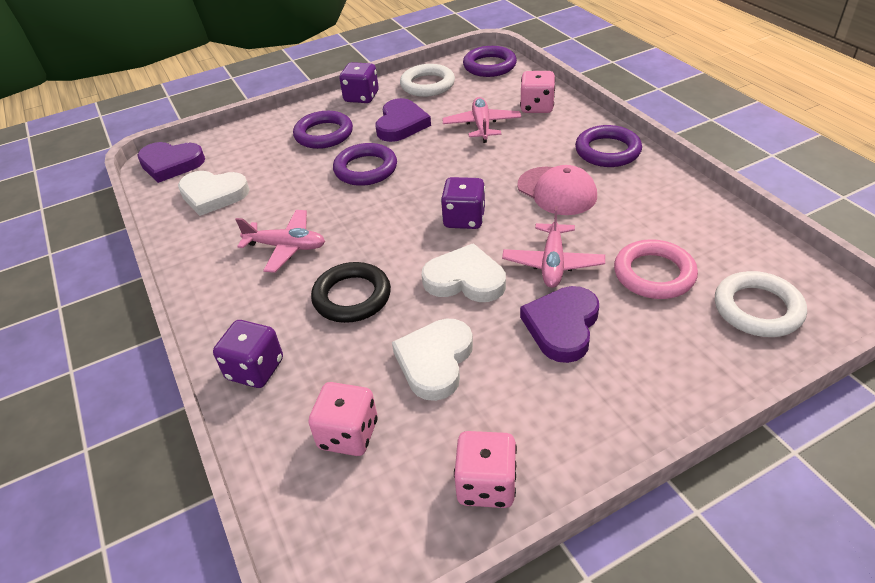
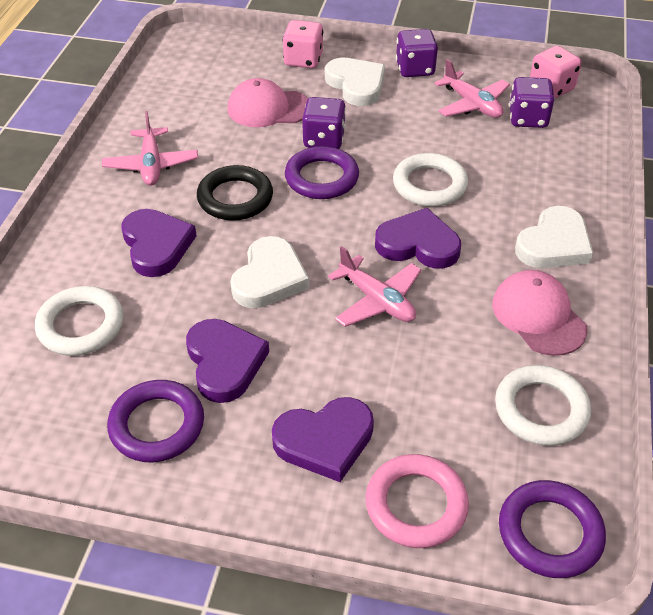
pink cap: [517,165,597,215] = 1 -> [227,78,308,127] [492,270,588,356] = 2
pink dice: [308,382,377,456] [454,431,517,508] [520,71,555,113] = 3 -> [283,20,323,68] [530,46,581,98] = 2
purple heart: [137,142,205,183] [376,98,431,142] [520,286,599,363] = 3 -> [122,209,197,277] [186,319,269,403] [272,397,374,482] [375,208,461,269] = 4
purple ring: [293,111,353,149] [333,143,397,186] [463,46,517,77] [575,125,642,167] = 4 -> [107,380,204,462] [285,146,359,199] [499,480,606,578] = 3
white ring: [400,64,455,97] [715,271,807,337] = 2 -> [35,286,124,356] [393,153,468,207] [495,365,591,446] = 3

